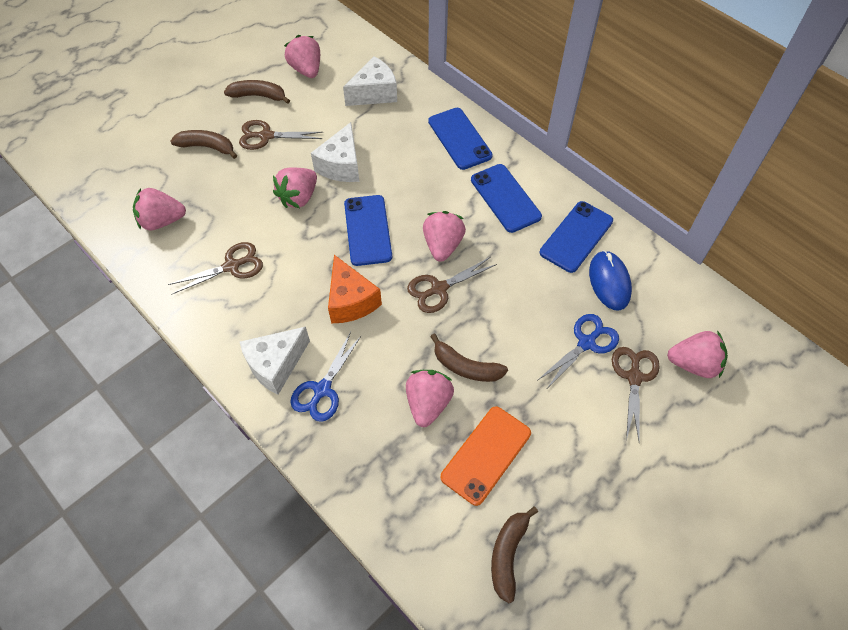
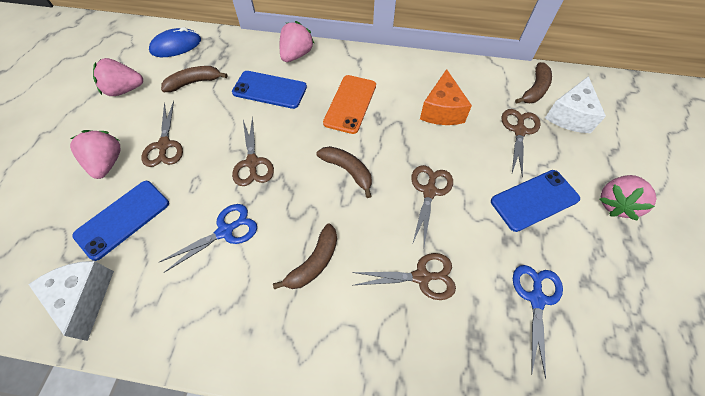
blue phone: [344,195,392,266] [428,108,493,170] [471,164,542,233] [540,201,613,273] = 4 -> [72,181,169,261] [232,71,307,109] [491,170,580,232] = 3
brown scissors: [168,242,263,294] [239,120,323,150] [407,257,497,313] [612,347,660,441] = 4 -> [141,101,183,167] [232,116,274,186] [352,253,456,300] [411,165,453,246] [502,109,541,177] = 5
pink strawberry: [133,188,186,230] [273,168,317,208] [284,35,320,78] [406,370,454,427] [423,211,466,262] [667,331,728,378] = 6 -> [70,130,120,179] [93,58,143,96] [280,21,315,62] [600,175,657,220] = 4
white cheese: [240,327,310,395] [311,122,359,182] [343,56,397,106] = 3 -> [28,261,114,341] [545,76,606,133] = 2

